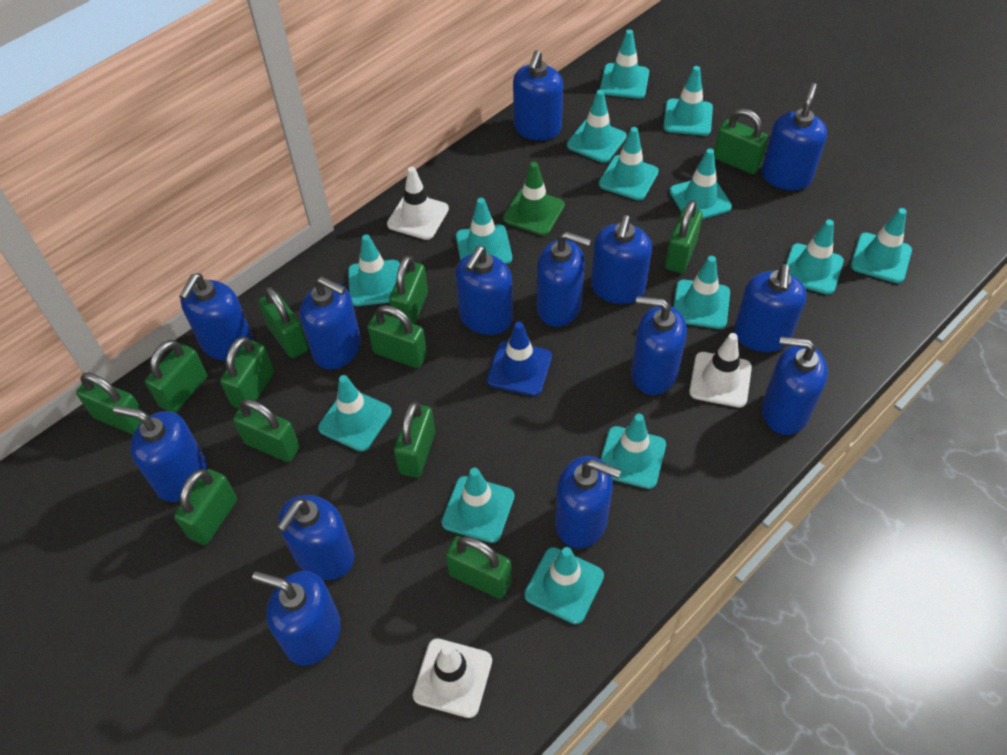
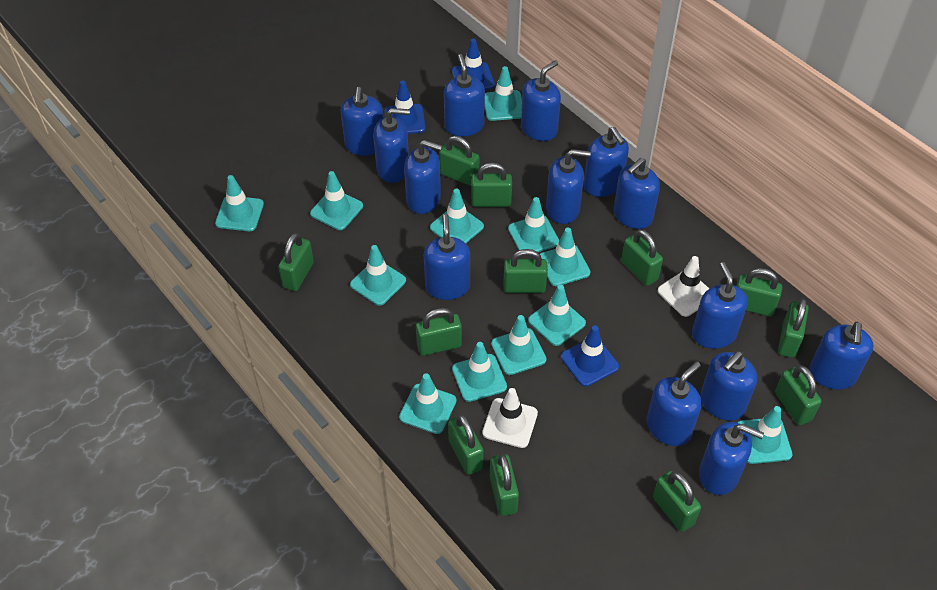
blue traffic cone: [487,322,552,396] = 1 -> [385,80,426,134] [452,39,495,90] [561,325,619,387] = 3
green traffic cone: [503,162,565,236] = 1 -> none = 0
turquoise traffic cone: [318,375,392,452] [348,234,400,306] [442,468,514,543] [456,198,512,264] [524,547,604,624] [567,90,627,163] [599,127,659,200] [600,30,649,99] [600,414,666,489] [663,66,713,136] [670,148,732,219] [673,256,730,329] [786,219,844,295] [851,208,912,283] = 14 -> [215,175,264,231] [310,171,363,230] [350,245,406,306] [399,373,457,434] [430,189,484,243] [452,342,507,402] [485,66,522,121] [491,315,547,375] [508,197,559,256] [528,285,586,346] [540,227,591,286] [737,406,792,464] = 12
white traffic cone: [387,167,449,240] [413,638,492,718] [689,333,752,408] = 3 -> [482,388,538,448] [658,256,709,317] = 2

